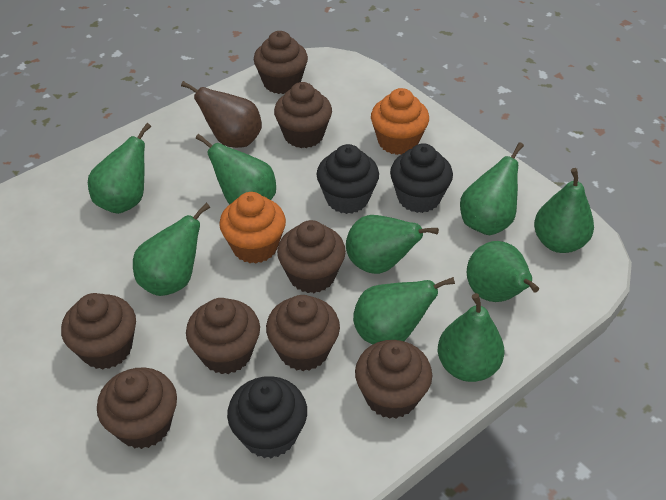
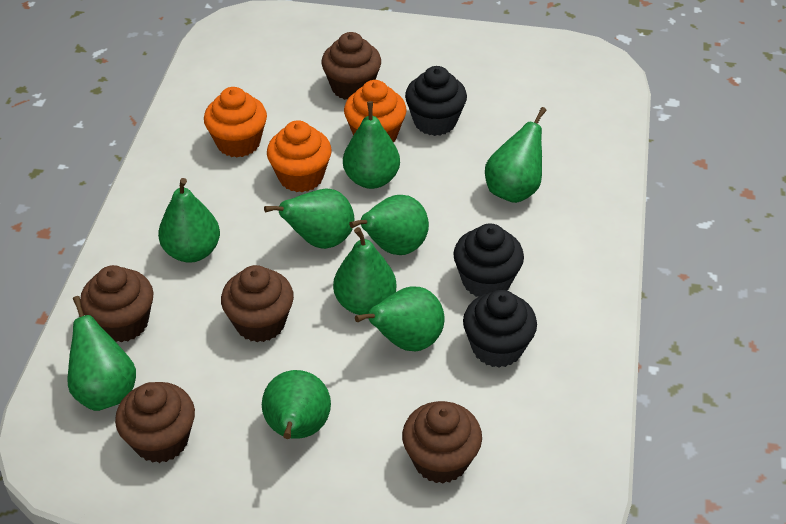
brown cupcake: [61,293,136,370] [97,367,177,449] [186,298,260,374] [254,31,308,94] [266,295,340,371] [274,82,332,148] [277,220,346,293] [355,340,432,419] = 8 -> [80,265,154,342] [115,382,195,463] [221,265,294,342] [321,32,381,100] [402,401,482,483] = 5
brown pear: [181,81,262,148] = 1 -> none = 0
orange cupcake: [219,192,286,264] [371,88,429,155] = 2 -> [204,87,267,157] [267,120,332,192] [344,80,407,142] = 3

